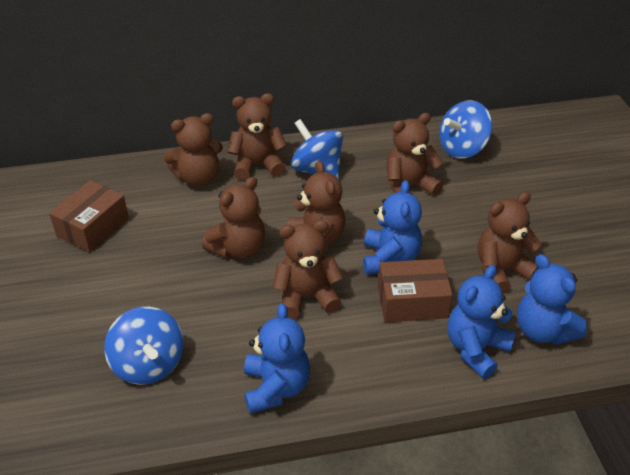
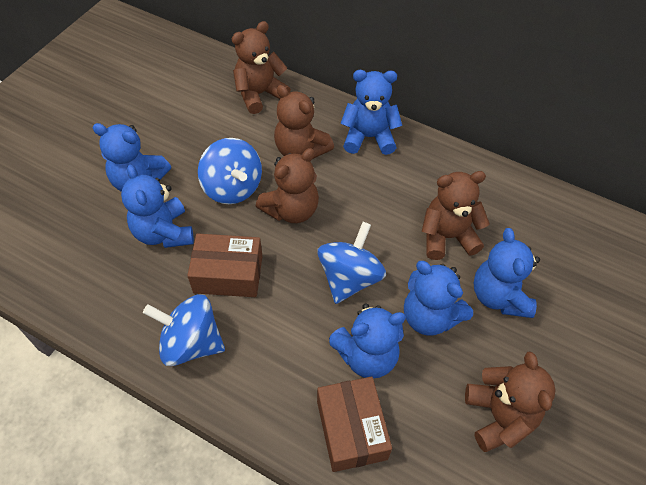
blue teddy bear: [244,303,310,414] [363,180,422,275] [447,265,516,379] [517,254,587,345] = 4 -> [92,123,171,192] [121,165,194,248] [329,303,406,379] [340,70,402,155] [404,261,473,335] [473,228,540,318] = 6
brown teddy bear: [164,113,223,187] [202,177,265,258] [228,93,287,180] [273,220,343,319] [287,161,346,251] [387,113,443,196] [478,192,542,293] = 7 -> [232,21,291,114] [256,148,319,223] [274,85,334,159] [422,171,490,260] [465,351,556,452] = 5

